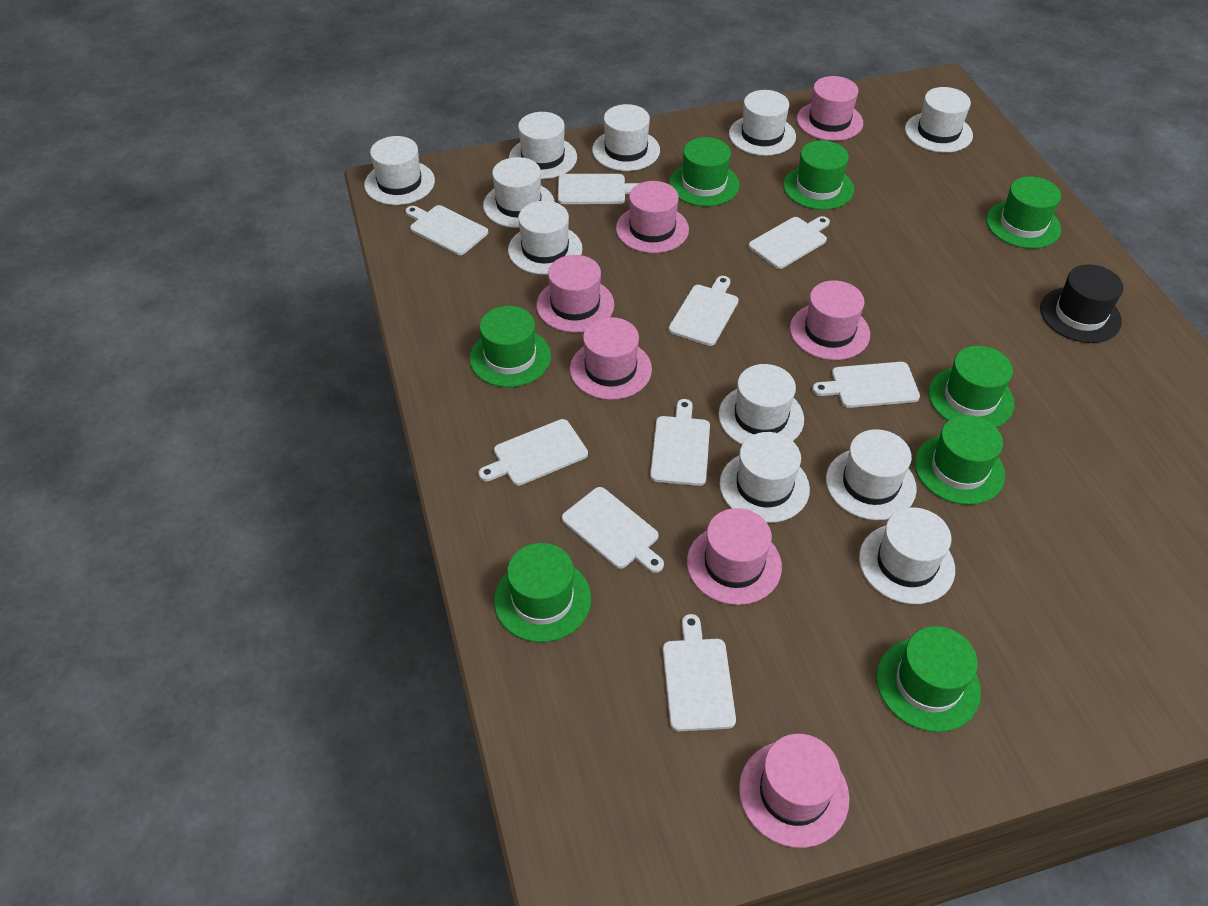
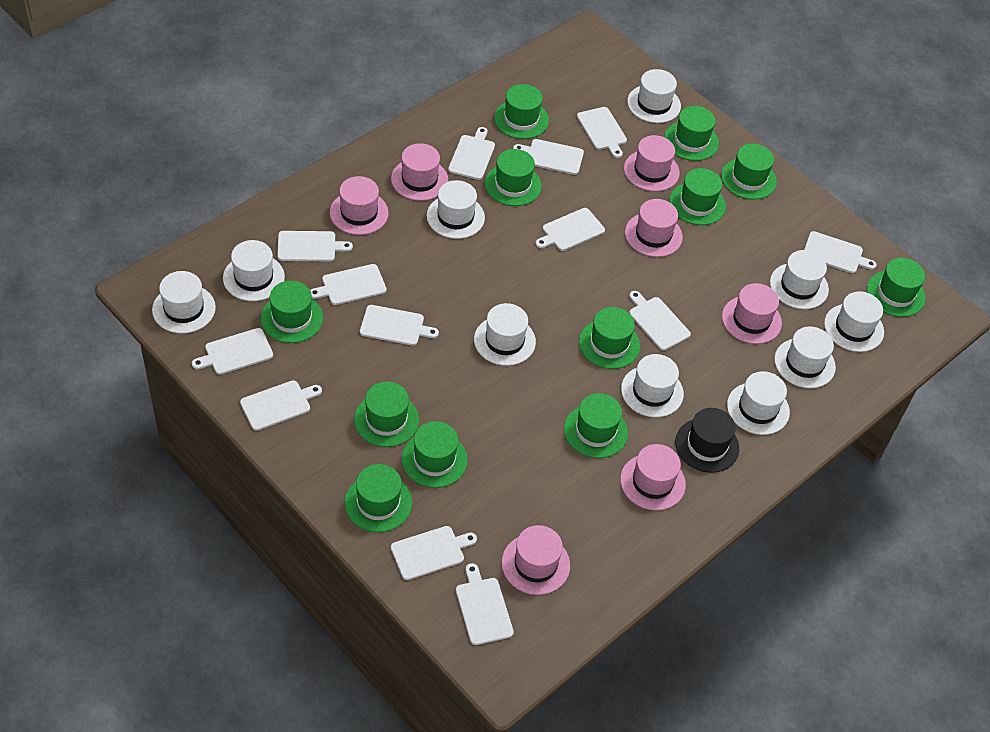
green hat: [470,306,551,387] [494,543,591,642] [669,137,739,207] [783,140,854,210] [876,626,981,732] [914,415,1005,505] [928,346,1014,427] [986,176,1061,249] = 8 -> [260,281,323,343] [344,464,412,532] [354,382,419,447] [402,421,468,488] [485,149,542,206] [494,84,549,139] [564,393,628,458] [579,307,640,369] [664,106,719,161] [669,168,726,225] [721,144,777,200] [867,258,926,317] = 12
white cutting board: [405,205,488,255] [478,419,588,486] [558,174,640,204] [562,487,664,573] [650,399,710,486] [663,614,736,731] [668,276,739,346] [749,216,830,269] [812,362,920,408] = 9 -> [192,328,273,375] [240,380,322,431] [277,231,353,261] [310,264,387,305] [360,305,439,346] [391,526,477,580] [448,127,495,180] [456,563,514,645] [513,139,584,175] [536,208,605,251] [577,107,627,158] [629,291,691,350] [804,231,877,273] = 13
white hat: [364,136,435,205] [483,157,555,228] [508,201,583,275] [509,112,577,179] [592,104,660,171] [719,364,804,445] [720,432,810,523] [729,90,796,156] [826,429,917,520] [859,508,955,604] [905,87,973,153] = 11 -> [152,271,216,333] [223,240,285,301] [427,180,485,239] [474,303,536,366] [621,354,684,417] [627,69,681,123] [727,371,790,435] [770,250,829,309] [774,326,836,388] [824,291,884,352] = 10

